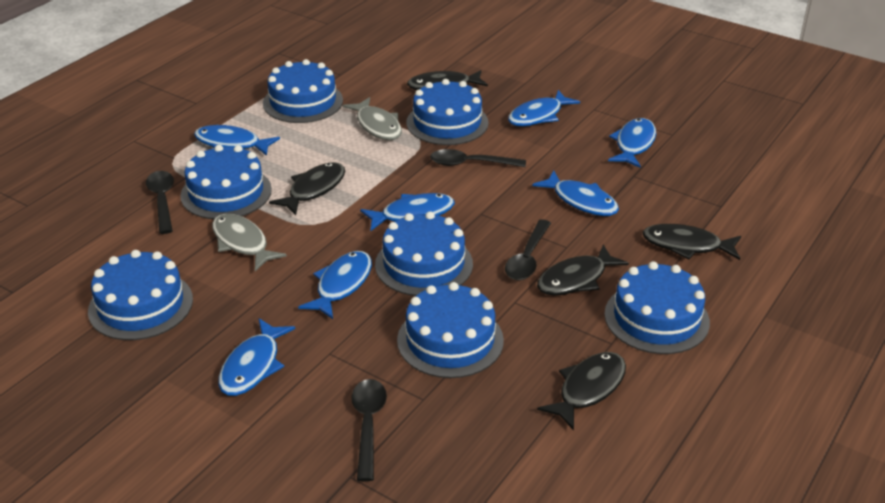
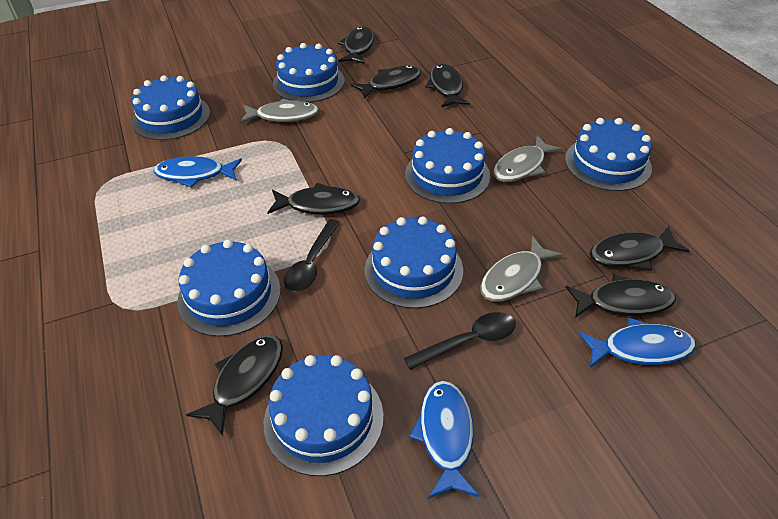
black fish: [269,162,345,215] [407,70,488,90] [537,245,629,295] [537,352,626,431] [642,224,741,260] = 5 -> [186,335,283,436] [267,183,360,214] [338,27,375,64] [351,65,422,99] [425,64,470,108] [565,274,676,318] [590,226,690,271] = 7
black spoon: [146,171,174,234] [351,379,387,481] [430,149,526,167] [505,220,551,280] = 4 -> [284,219,340,292] [404,312,516,370] = 2
blue fish: [194,125,280,156] [218,318,295,396] [298,251,372,319] [360,193,455,231] [508,90,580,126] [532,170,619,216] [608,118,656,168] = 7 -> [153,156,242,187] [409,380,479,499] [578,318,696,368] = 3
grey fish: [212,214,287,271] [343,97,402,140] = 2 -> [240,98,319,123] [480,236,563,302] [493,135,562,182] = 3

